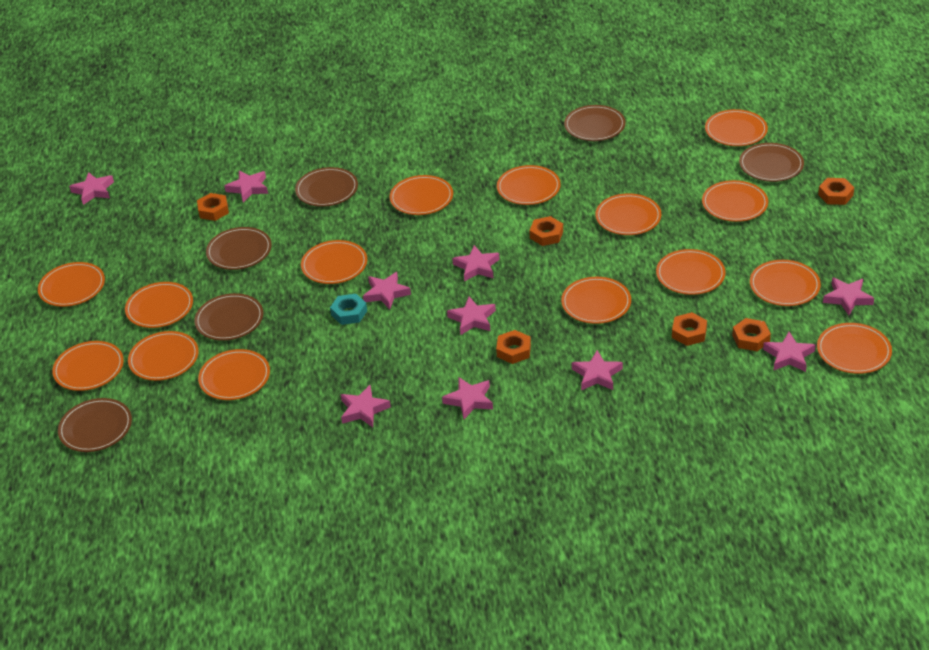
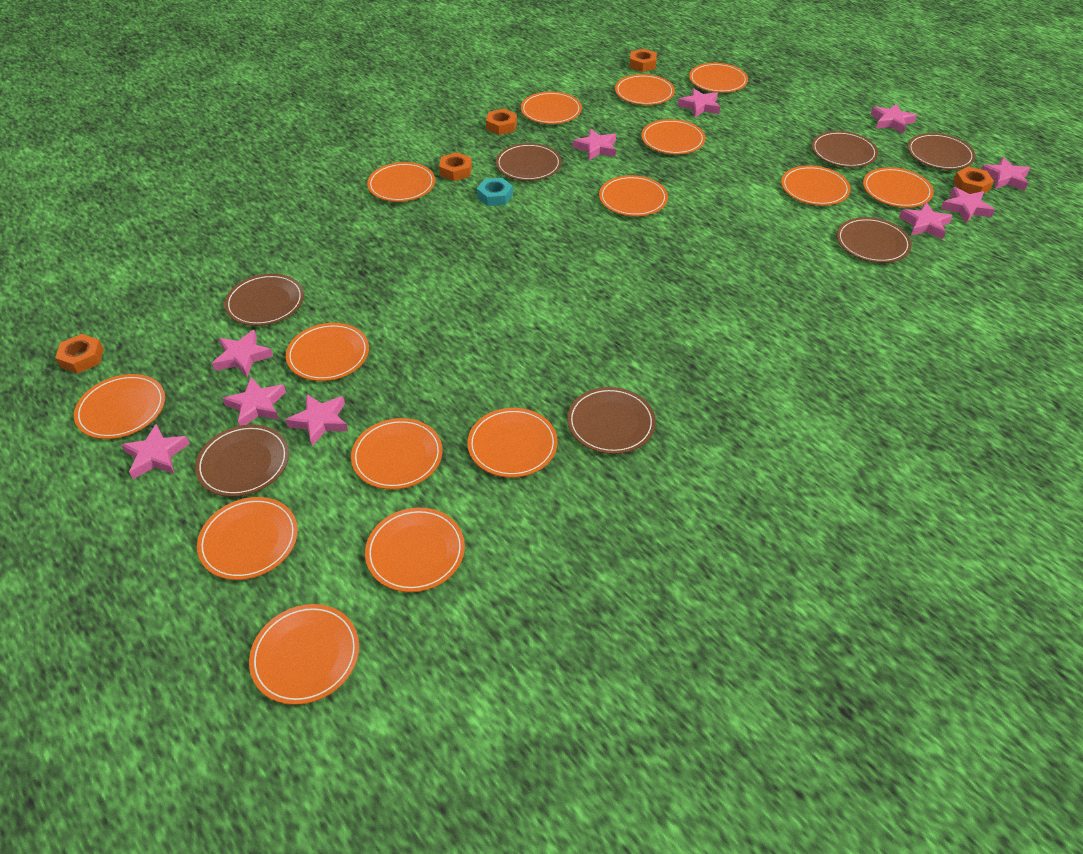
brown plate: [58,398,132,452] [194,293,263,341] [206,227,272,270] [295,167,358,207] [564,105,625,141] [739,143,804,182] = 6 -> [195,424,289,497] [224,274,304,326] [496,143,562,181] [567,387,656,454] [812,131,878,168] [837,217,912,263] [907,133,976,170] = 7
orange nut: [197,193,229,221] [496,330,531,364] [529,216,563,246] [672,312,707,346] [732,318,771,351] [818,178,854,205] = 6 -> [55,334,104,373] [439,152,472,181] [486,109,517,135] [629,49,657,72] [953,167,994,194] = 5

